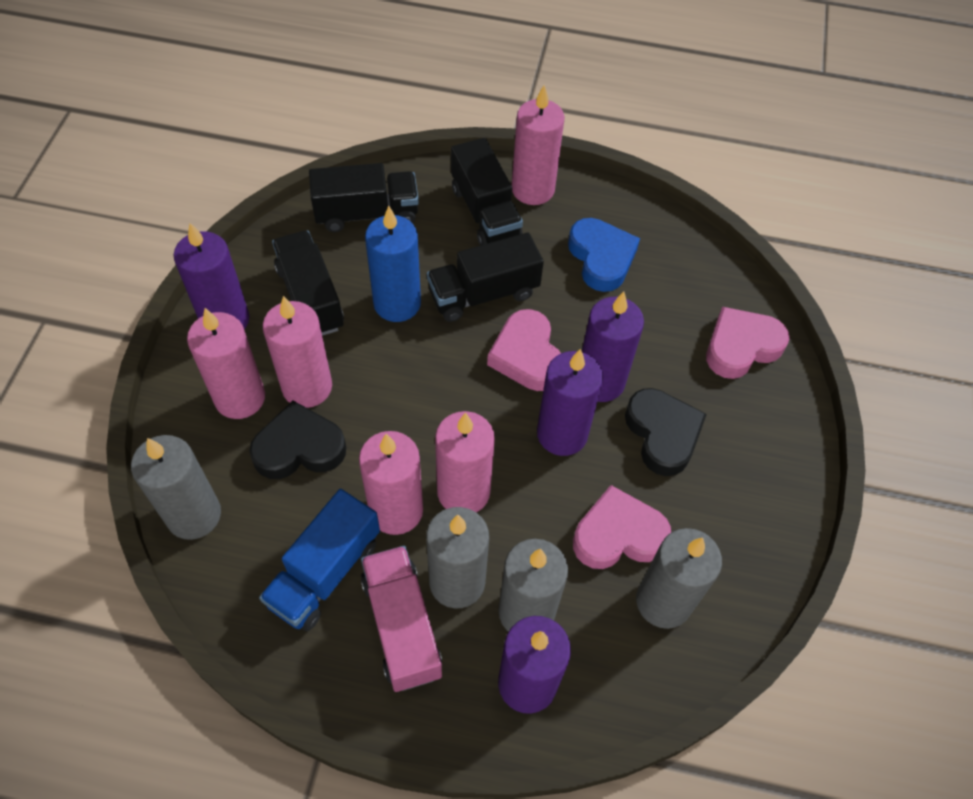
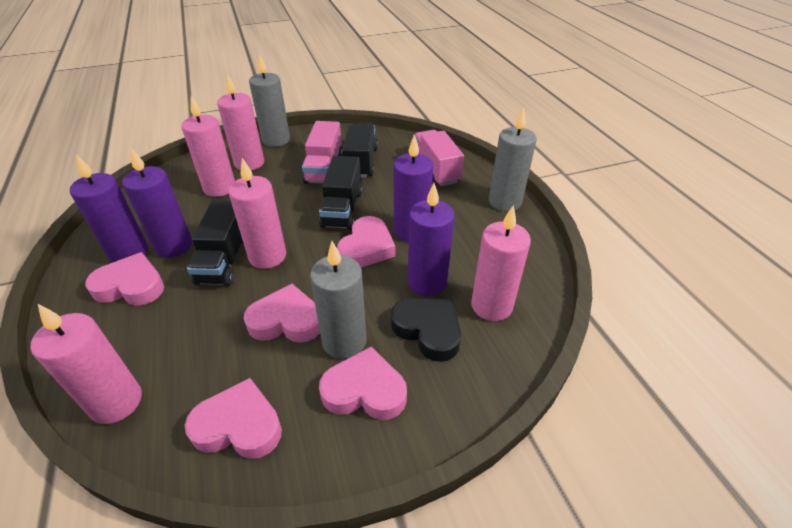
black heart: [249,401,346,479] [625,388,707,476] = 2 -> [391,298,461,362] = 1
black truck: [272,230,344,336] [309,163,419,232] [427,233,544,322] [451,138,523,246] = 4 -> [187,200,244,286] [319,156,362,230] [342,123,378,178] = 3
blue candle: [365,206,421,322] = 1 -> none = 0
blue heart: [568,218,640,292] = 1 -> none = 0
blue truck: [259,489,380,631] = 1 -> none = 0
grey candle: [131,435,221,540] [426,507,489,608] [498,539,568,632] [636,528,722,629] = 4 -> [249,54,290,147] [310,241,367,359] [489,108,537,212] = 3
pink heart: [487,309,561,391] [573,485,671,569] [706,307,790,379] = 3 -> [85,252,164,306] [185,378,282,459] [244,284,320,343] [319,346,407,420] [337,216,395,268] = 5
pink truck: [361,546,442,692] = 1 -> [302,121,343,184] [414,130,464,186] = 2

